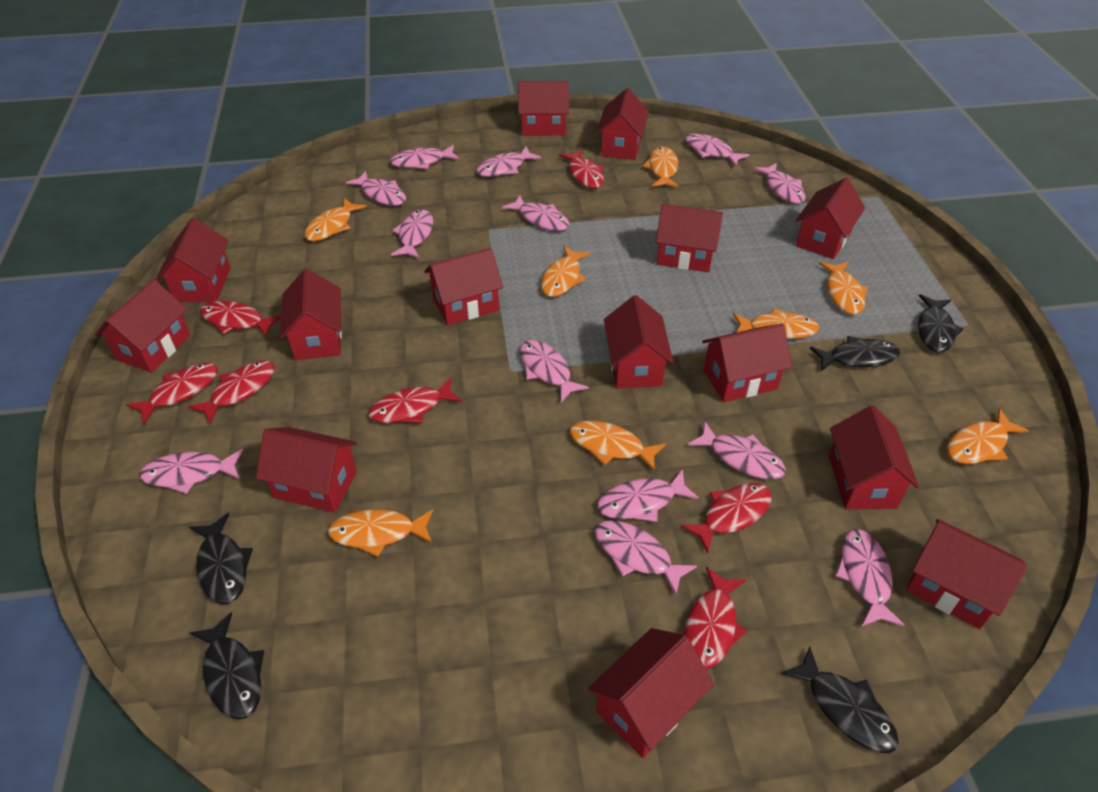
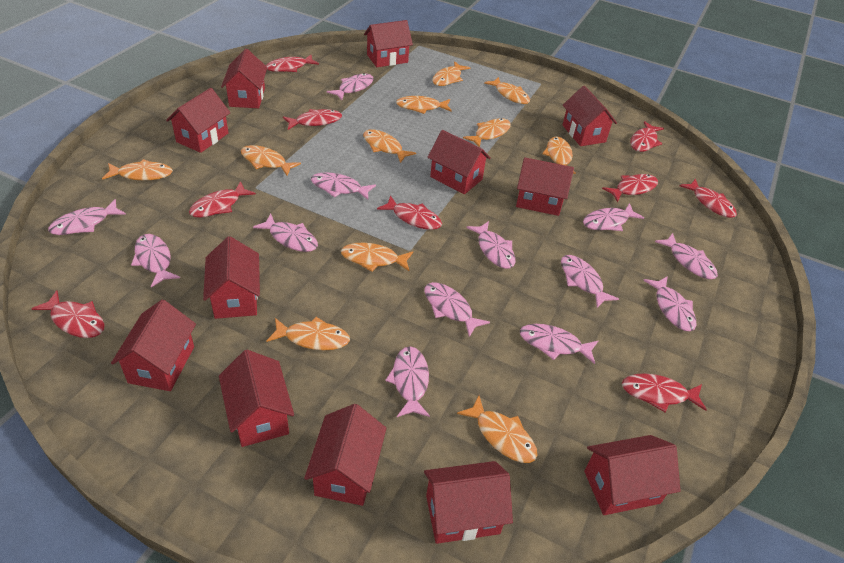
black fish: [189,513,253,605] [190,612,264,720] [781,646,899,753] [810,336,900,371] [918,294,963,352] = 5 -> none = 0
orange fish: [304,198,366,241] [328,509,433,557] [541,246,591,297] [570,420,666,472] [643,147,679,188] [733,308,819,339] [819,262,868,315] [947,408,1029,464] = 8 -> [102,159,173,180] [241,145,301,176] [267,317,350,350] [341,243,413,272] [363,129,416,163] [396,96,452,114] [432,61,471,86] [457,396,538,463] [463,118,511,147] [484,77,530,104] [542,137,576,174] = 11
red fish: [126,363,218,424] [188,360,275,424] [200,300,281,337] [368,378,462,423] [559,149,604,189] [680,483,772,554] [684,567,747,670] = 7 -> [31,290,105,338] [189,181,256,218] [266,55,319,72] [283,109,342,130] [377,195,442,230] [602,174,658,202] [622,373,707,412] [630,121,664,152] [679,179,737,218] = 9
red house: [95,279,190,373] [156,218,231,302] [256,427,357,513] [280,269,342,360] [424,248,503,325] [518,81,569,135] [588,628,714,758] [597,88,649,160] [604,295,674,389] [656,204,723,272] [702,323,792,402] [796,178,865,259] [829,405,919,509] [906,519,1027,629] = 14 -> [111,300,196,391] [166,88,230,153] [203,236,260,319] [219,350,294,447] [221,49,267,108] [304,404,386,506] [364,20,413,67] [424,461,513,544] [428,130,491,194] [516,157,574,216] [563,86,617,146] [584,435,680,515] = 12

